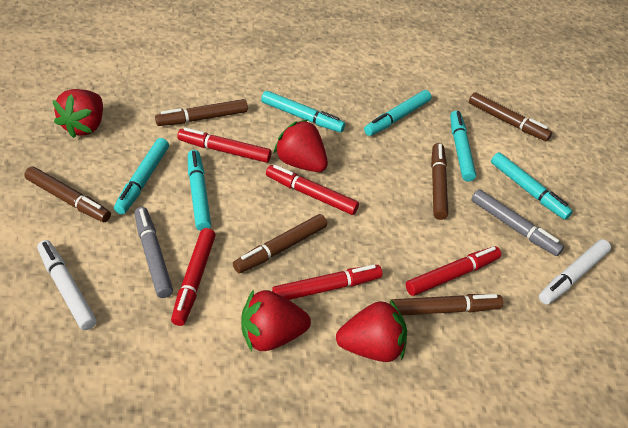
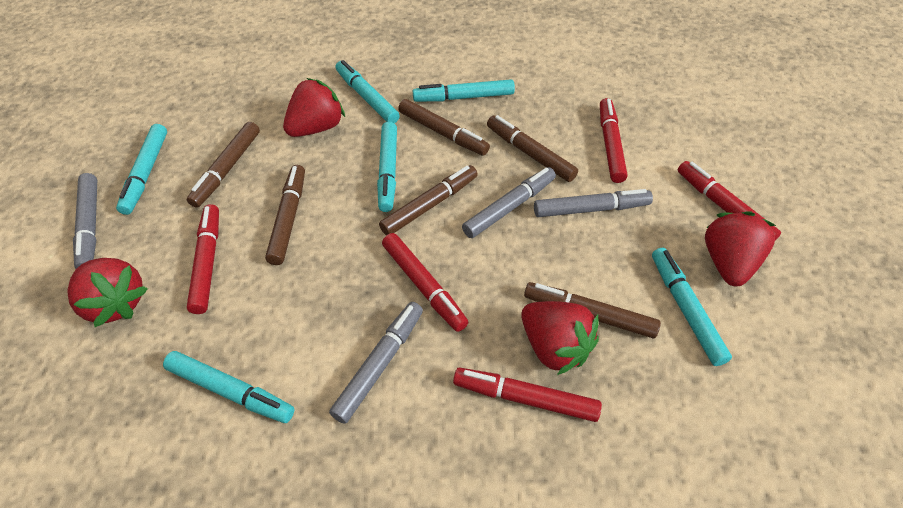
grey marker: [135,207,173,298] [471,189,564,256] = 2 -> [73,173,97,269] [329,302,423,424] [462,167,556,238] [534,189,653,217] = 4
white marker: [37,240,97,330] [539,239,611,304] = 2 -> none = 0

